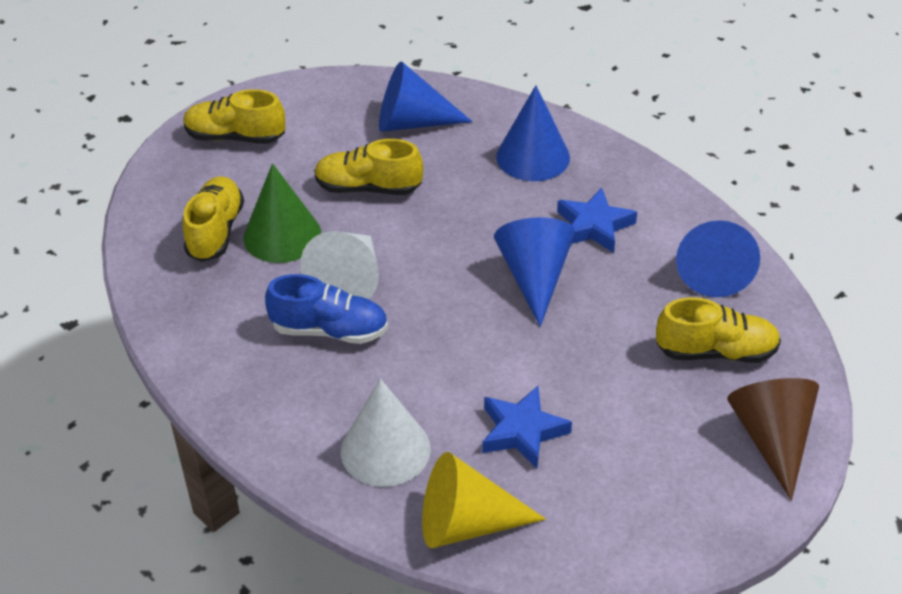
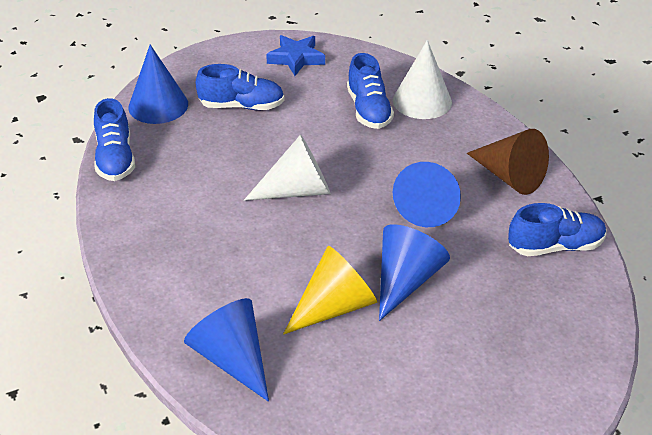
blue shoe: [265,274,388,344] = 1 -> [94,98,135,181] [196,64,284,110] [347,53,394,129] [508,203,606,256] = 4
blue star: [482,386,572,468] [557,188,637,253] = 2 -> [266,35,325,76] = 1
green cone: [243,163,321,263] = 1 -> none = 0
yellow shoe: [183,176,244,262] [184,89,285,144] [314,139,423,195] [656,297,781,363] = 4 -> none = 0

